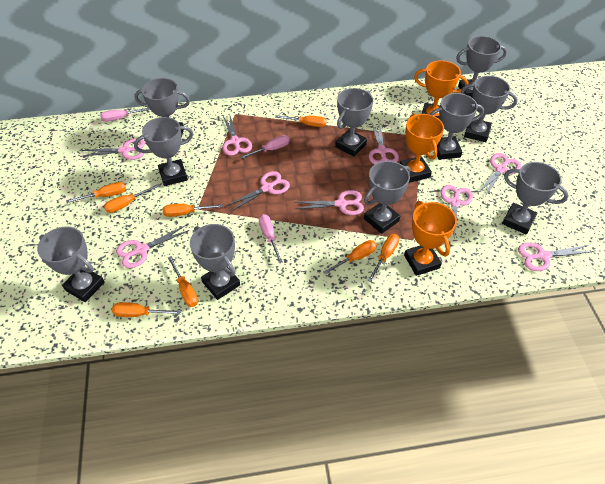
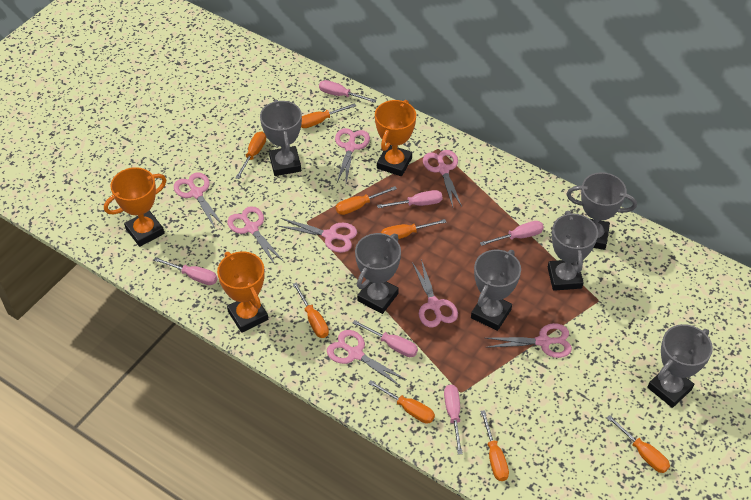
grey trophy: [37,227,105,302] [134,78,190,138] [134,117,193,186] [190,224,240,300] [335,88,373,156] [364,161,410,234] [430,93,484,160] [456,36,507,98] [461,76,518,142] [502,162,569,235] = 10 -> [260,99,302,176] [355,233,401,314] [471,250,521,331] [548,211,598,291] [566,172,637,250] [647,324,713,408] = 6
pink scissors: [80,138,145,160] [116,225,189,268] [223,113,252,156] [226,171,290,211] [295,190,364,215] [369,123,399,164] [441,185,473,238] [479,153,521,196] [518,242,594,271] = 9 -> [174,172,224,228] [227,206,284,265] [278,218,357,253] [327,330,407,387] [335,128,370,183] [412,259,458,328] [423,150,462,207] [485,323,572,358] = 8
pink screwdriver: [100,108,150,122] [240,135,290,159] [259,214,283,263] = 3 -> [154,257,218,285] [319,80,377,103] [353,320,418,357] [377,190,443,208] [444,384,463,454] [480,221,544,246] = 6

